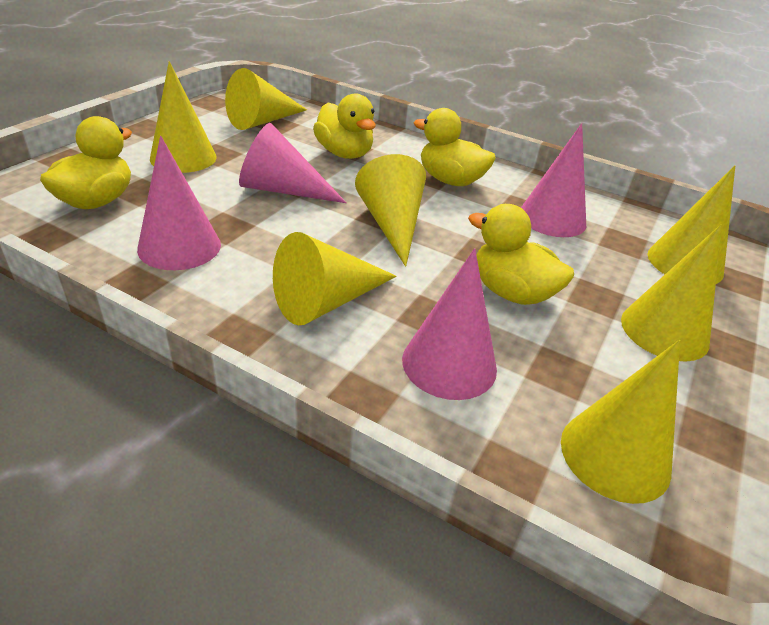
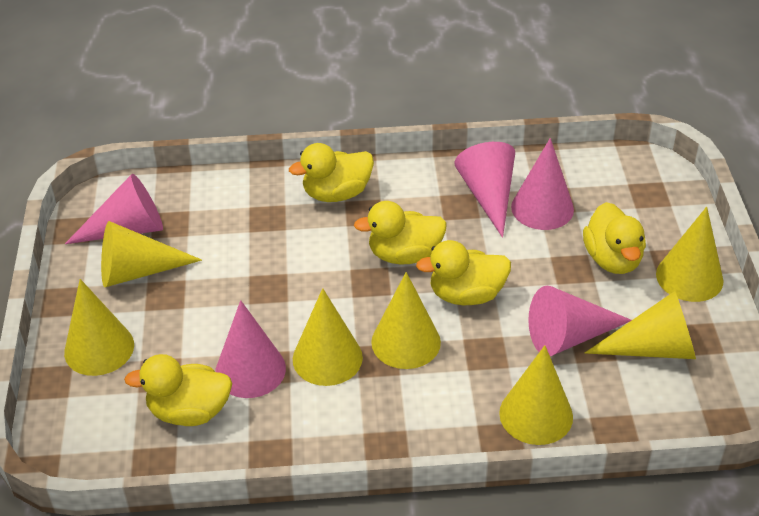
pink cone: [137,136,221,270] [239,123,347,203] [402,248,497,400] [521,123,586,237] = 4 -> [65,173,163,244] [215,300,286,398] [454,142,515,238] [511,138,574,230] [528,286,631,356] = 5
yellow duck: [40,116,132,209] [313,93,376,159] [414,108,496,186] [468,204,574,305] = 4 -> [124,354,232,426] [289,143,374,202] [354,201,447,265] [416,240,511,306] [583,202,646,274] = 5

